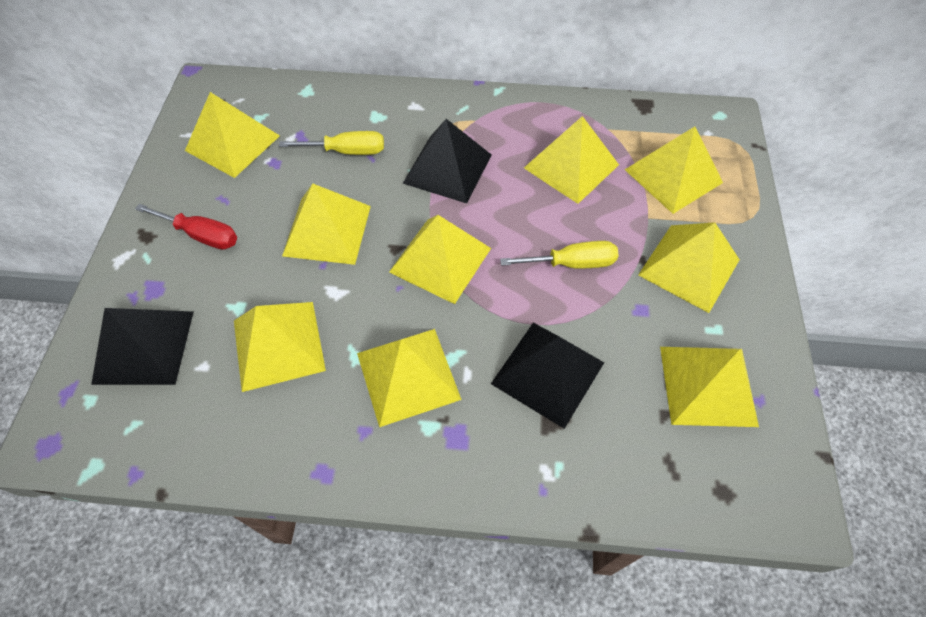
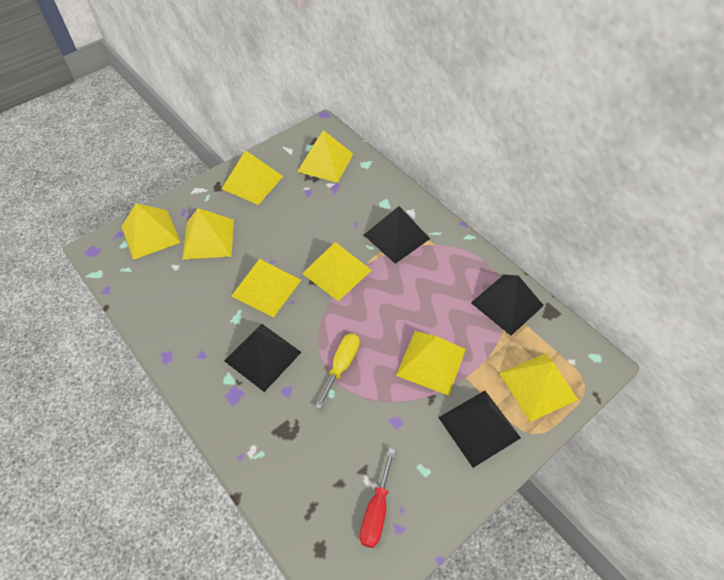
black pyramid: [91,308,194,385] [402,119,491,203] [491,323,604,429] = 3 -> [225,324,301,392] [364,206,430,264] [438,391,521,468] [471,275,544,336] = 4
yellow pyramid: [185,92,280,178] [234,302,326,392] [282,184,371,265] [357,329,462,427] [389,215,491,304] [524,116,619,204] [625,126,723,214] [638,222,740,313] [660,347,759,427] = 9 -> [121,203,181,260] [182,208,234,260] [222,150,283,205] [232,259,301,317] [297,130,353,183] [302,242,372,301] [396,331,466,396] [499,353,578,422] = 8
yellow screwdriver: [279,131,384,155] [500,241,618,269] = 2 -> [315,334,359,409] = 1

